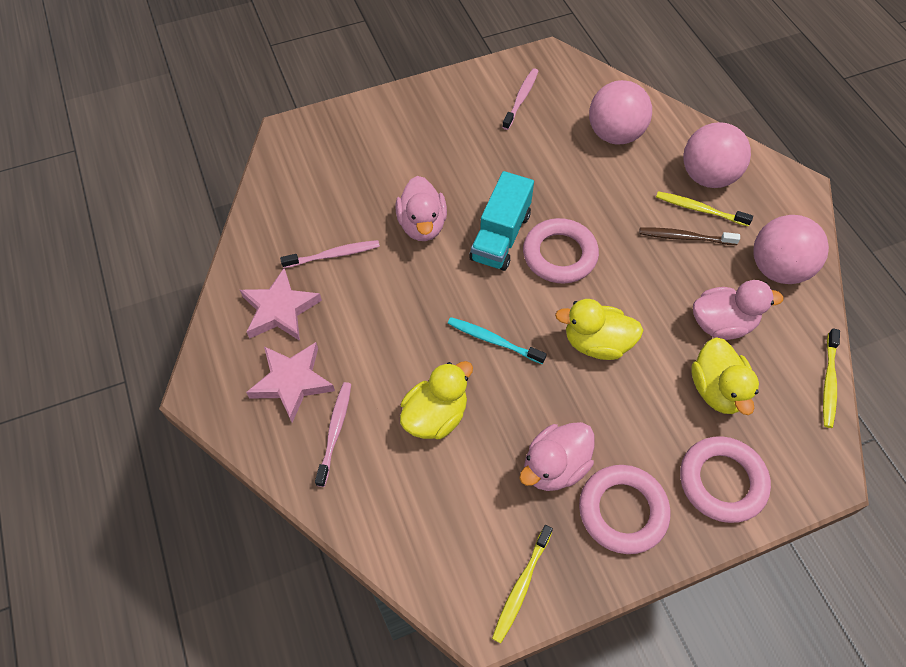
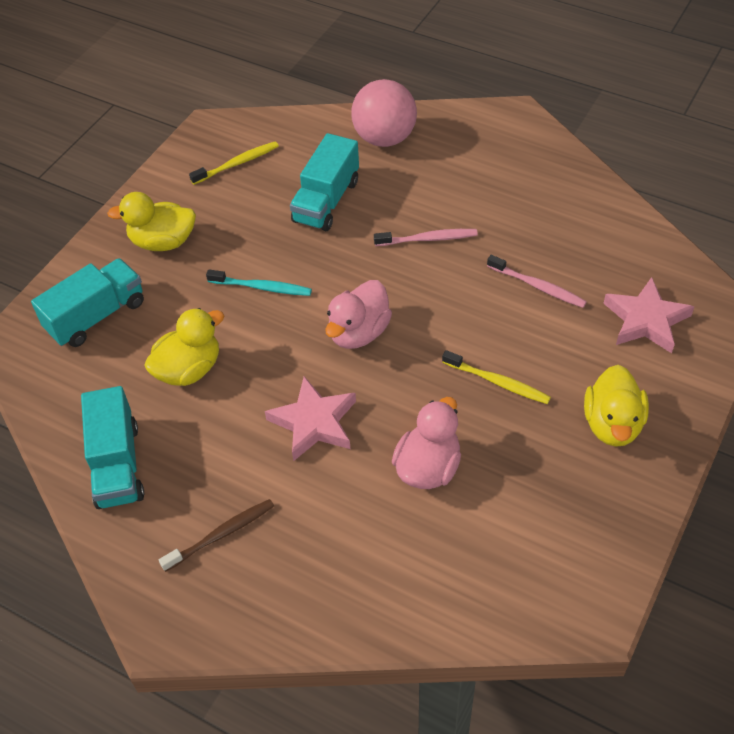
pink ball: [589,80,652,144] [683,122,751,188] [753,215,829,284] = 3 -> [351,79,417,147] = 1
pink duck: [395,176,447,241] [519,422,595,491] [693,280,783,340] = 3 -> [325,280,392,349] [392,397,461,489] = 2
pink ring: [523,218,599,283] [579,465,670,554] [680,436,771,523] = 3 -> none = 0
pink toothbrush: [280,240,380,268] [315,382,351,487] [502,68,538,130] = 3 -> [374,229,478,246] [487,255,587,308] = 2
turquoise truck: [469,171,534,271] = 1 -> [31,258,144,347] [81,386,144,509] [290,133,359,231] = 3
yellow toothbrush: [492,525,553,643] [656,191,753,226] [823,328,840,428] = 3 -> [189,141,279,185] [442,350,551,404] = 2

